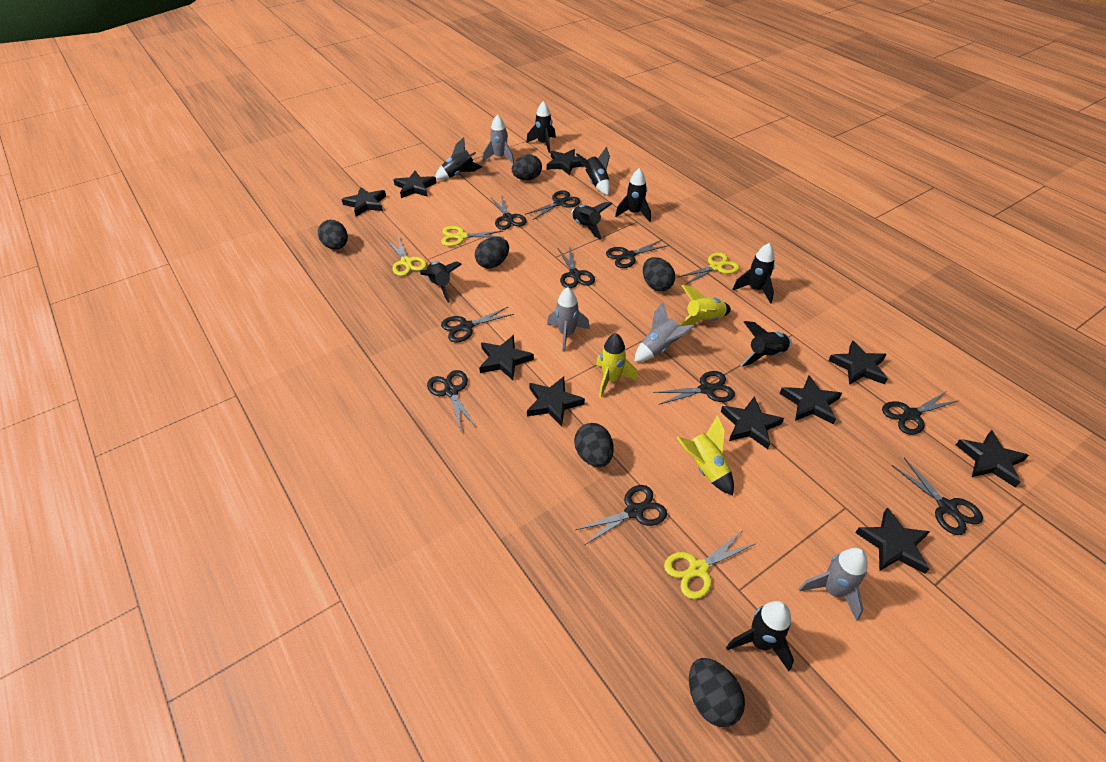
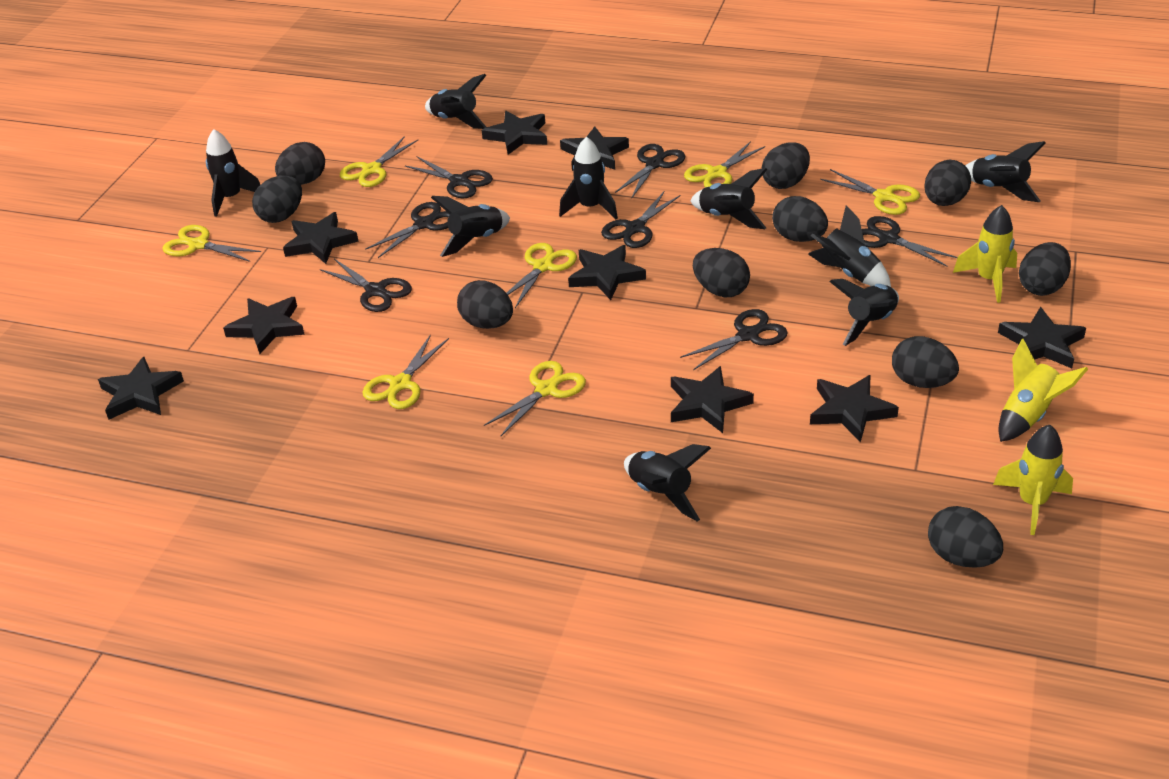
black egg: [318,220,348,250] [475,237,509,268] [512,155,542,180] [574,423,614,467] [643,257,675,291] [689,658,745,727] = 6 -> [252,175,302,223] [275,142,325,185] [457,280,513,329] [693,248,750,297] [761,142,810,189] [772,196,828,242] [892,336,959,388] [925,160,971,206] [928,506,1003,568] [1019,242,1071,296] = 10
black scissors: [427,370,476,431] [441,307,514,342] [491,195,527,230] [525,190,580,220] [558,248,595,288] [575,485,667,545] [606,240,669,268] [653,371,735,405] [882,391,958,435] [892,458,983,535] = 10 -> [320,259,412,312] [365,202,450,258] [405,157,493,198] [601,192,680,248] [615,144,685,198] [680,309,788,370] [862,216,958,267] = 7
black star: [342,187,386,216] [393,171,437,198] [479,335,534,380] [527,376,585,426] [547,149,583,175] [721,396,784,449] [779,375,842,424] [828,340,888,385] [855,507,930,574] [956,430,1029,488] = 10 -> [98,357,184,420] [223,297,305,354] [283,212,359,264] [482,111,547,155] [560,126,629,171] [568,245,646,300] [671,366,754,433] [810,375,899,443] [998,307,1086,368] = 9
grey rocket: [483,114,514,163] [547,287,590,352] [634,301,695,362] [799,548,868,621] = 4 -> none = 0
yellow scissors: [387,236,427,276] [441,226,504,246] [664,530,756,599] [678,252,740,285] = 4 -> [162,225,261,262] [340,136,418,187] [362,334,449,409] [484,361,586,436] [507,243,577,308] [684,141,765,187] [820,169,920,215] = 7

